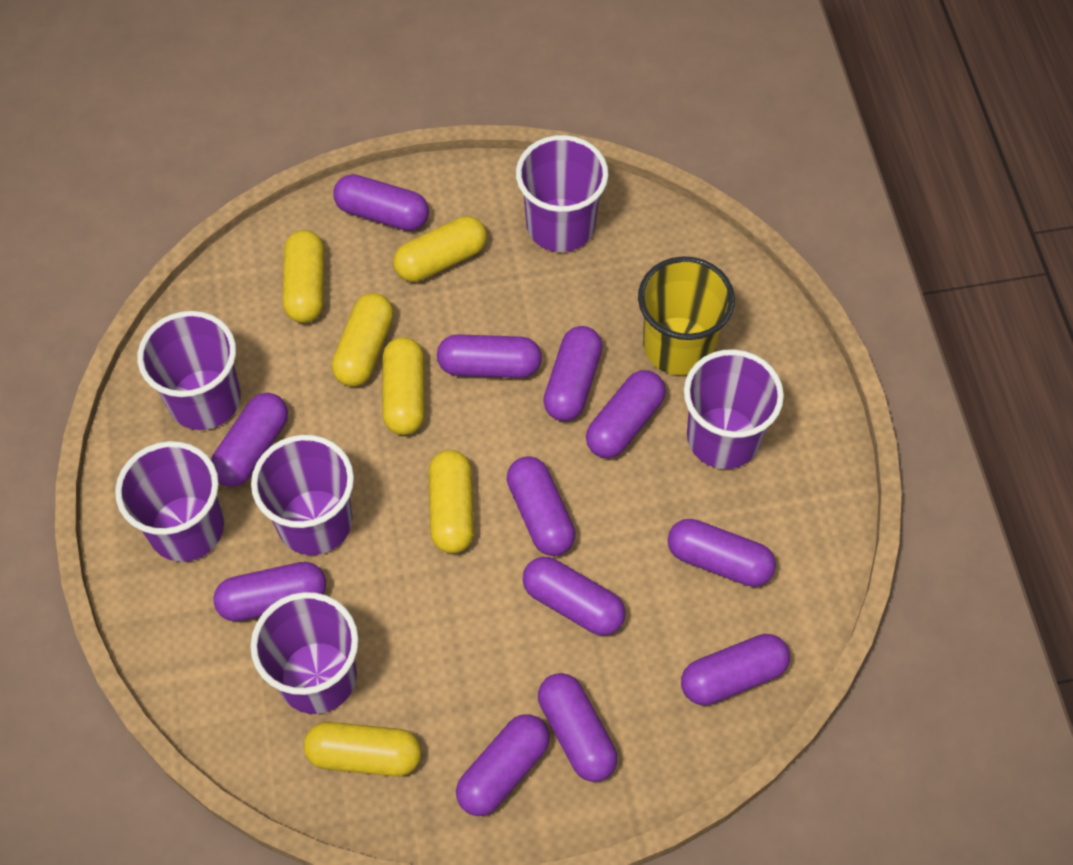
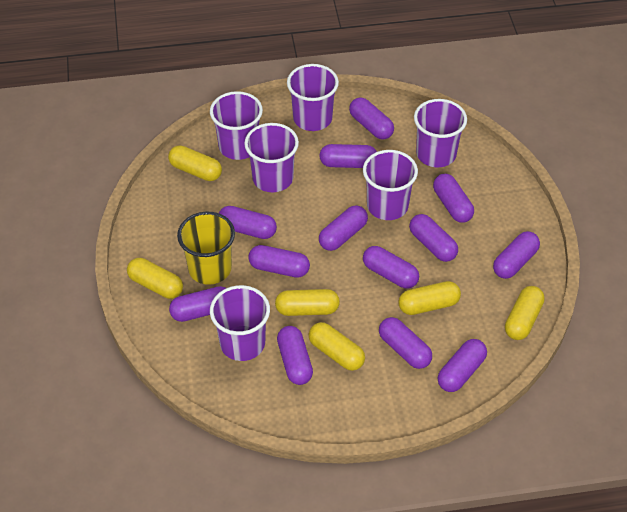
purple capsule: [211,393,288,487] [213,562,326,622] [333,174,429,231] [437,334,542,378] [456,714,550,816] [507,456,575,556] [523,557,626,636] [538,673,617,782] [543,326,602,421] [586,370,666,458] [668,519,776,587] [681,634,790,705] = 12 -> [169,286,226,322] [219,206,277,239] [248,245,310,278] [277,326,313,385] [319,144,377,168] [319,205,368,251] [349,97,394,140] [363,246,419,289] [379,317,432,369] [409,214,458,262] [433,174,474,223] [438,339,487,392] [493,231,540,279] = 13

